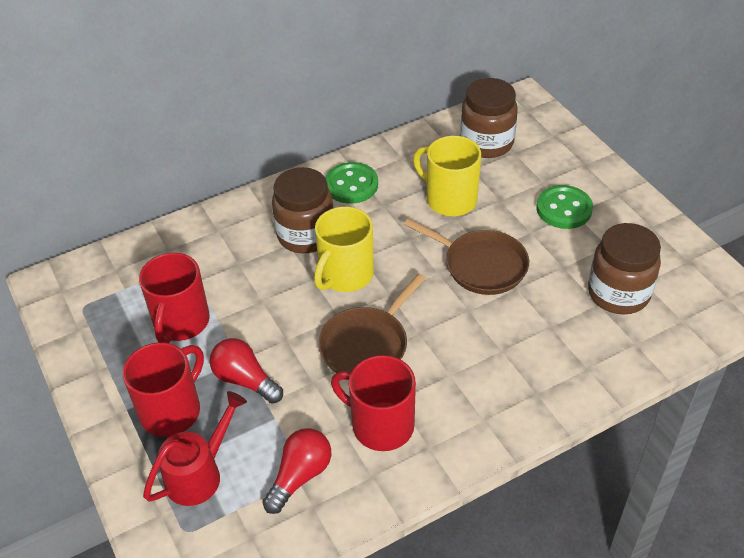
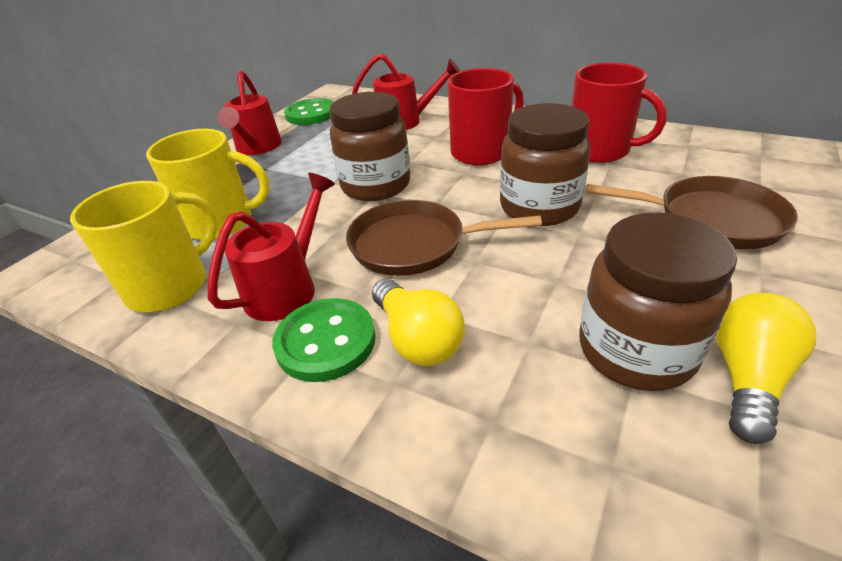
red light bulb: [210,338,283,404] [263,428,331,514] = 2 -> none = 0
red mug: [123,342,204,437] [139,253,210,343] [331,355,416,451] = 3 -> [448,68,524,165] [572,63,667,163] = 2
red watering can: [143,391,247,506] = 1 -> [208,173,335,321] [218,71,282,155] [352,54,461,130] = 3
yellow light bulb: none = 0 -> [372,279,465,366] [716,293,816,444] = 2

